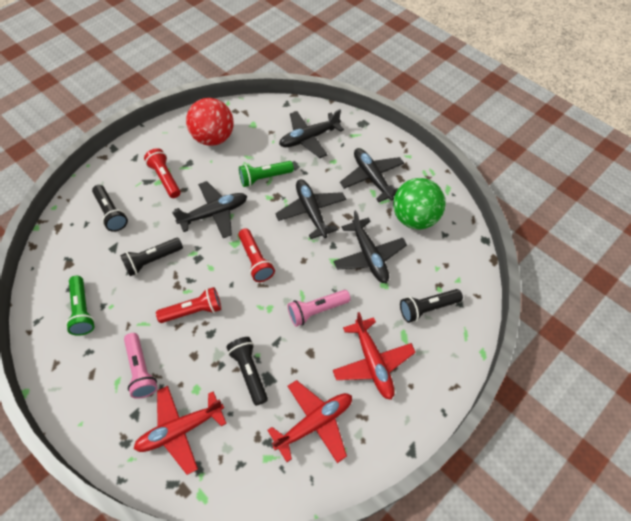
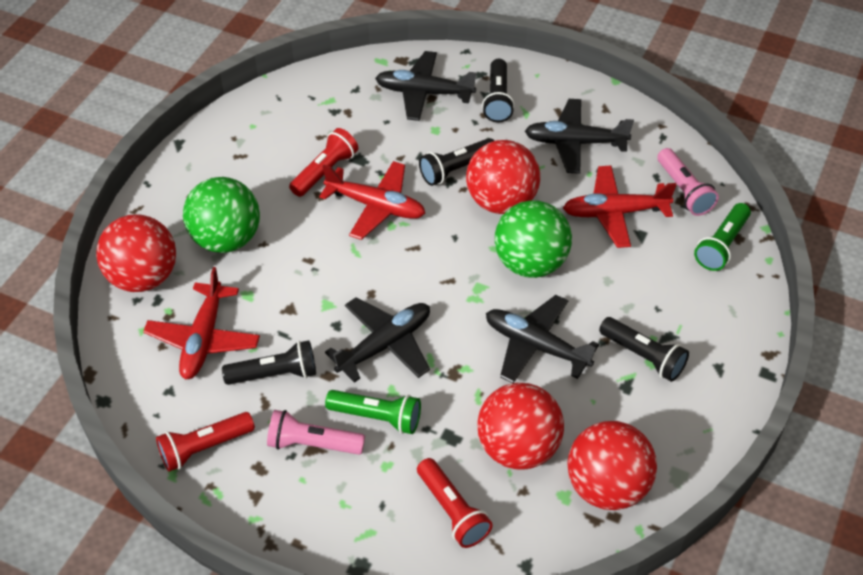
black plane: [172,181,247,238] [275,179,346,239] [279,109,344,158] [333,210,407,283] [340,148,404,202] = 5 -> [325,297,430,383] [375,51,477,121] [486,295,599,383] [525,99,634,174] = 4
green ball: [393,178,446,230] = 1 -> [183,177,260,253] [495,200,572,278] = 2
red ball: [186,98,234,146] = 1 -> [96,214,176,292] [466,140,540,214] [477,383,564,469] [567,421,657,510] = 4

